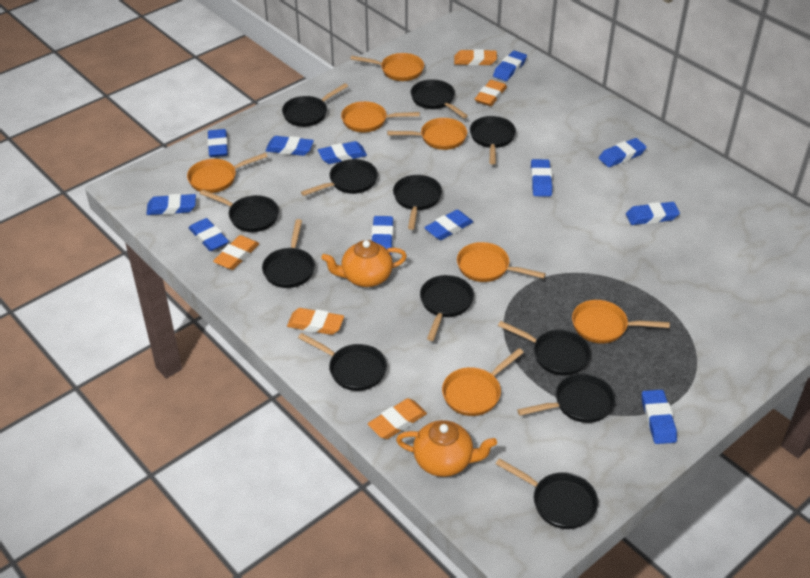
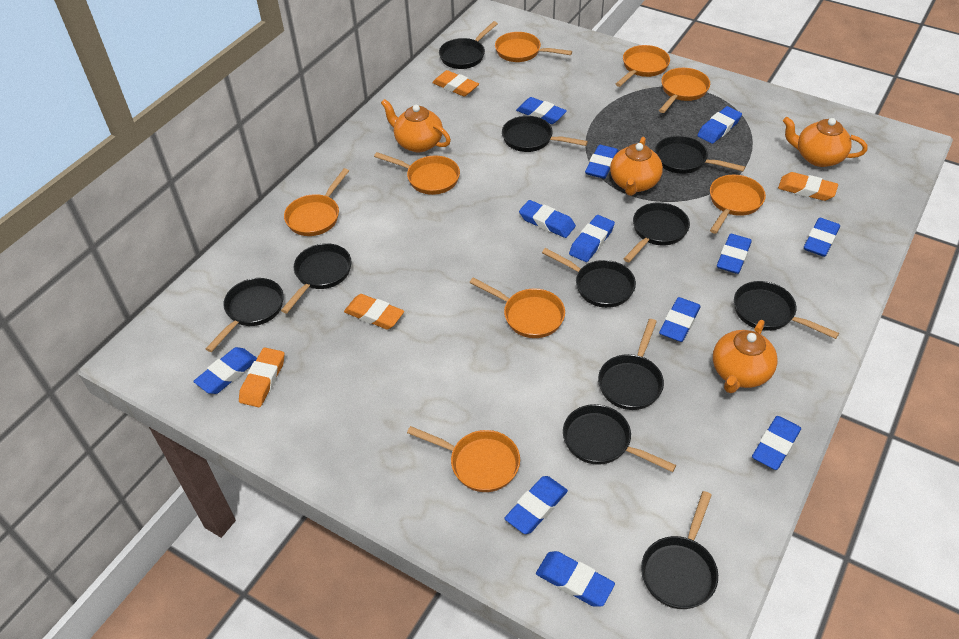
black pan: [200,190,279,232] [262,219,315,288] [282,83,348,127] [298,333,387,391] [301,159,378,196] [393,175,442,230] [411,79,468,118] [420,275,474,341] [470,116,516,164] [496,458,598,529] [498,321,591,376] [517,374,615,423] = 12 -> [206,278,284,352] [281,243,352,313] [439,21,498,69] [502,116,588,152] [542,248,636,308] [563,404,676,472] [598,319,664,410] [623,202,690,262] [641,491,718,609] [655,136,745,174] [734,281,839,339] = 11
orange eraser: [213,235,259,270] [287,308,344,335] [368,398,427,439] [454,49,497,66] [475,80,507,106] = 5 -> [239,348,285,407] [344,294,404,329] [432,70,479,97] [778,172,838,201] = 4
orange pan: [187,153,268,193] [341,101,420,132] [350,53,424,81] [387,118,467,150] [442,348,524,416] [457,242,546,282] [572,300,670,344] = 7 -> [284,168,349,236] [374,152,460,195] [407,426,520,492] [469,277,565,338] [495,32,572,62] [616,45,670,87] [659,68,710,113] [710,175,766,234] = 8
orange teapot: [321,240,407,287] [396,420,497,477] = 2 -> [381,99,451,152] [610,137,663,196] [713,320,778,393] [783,117,867,167] = 4

